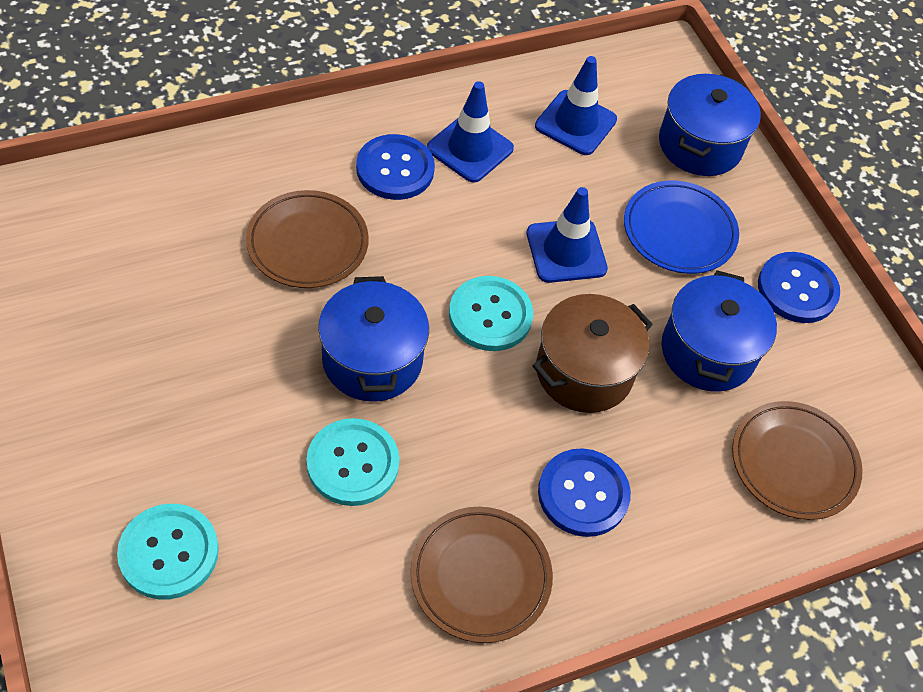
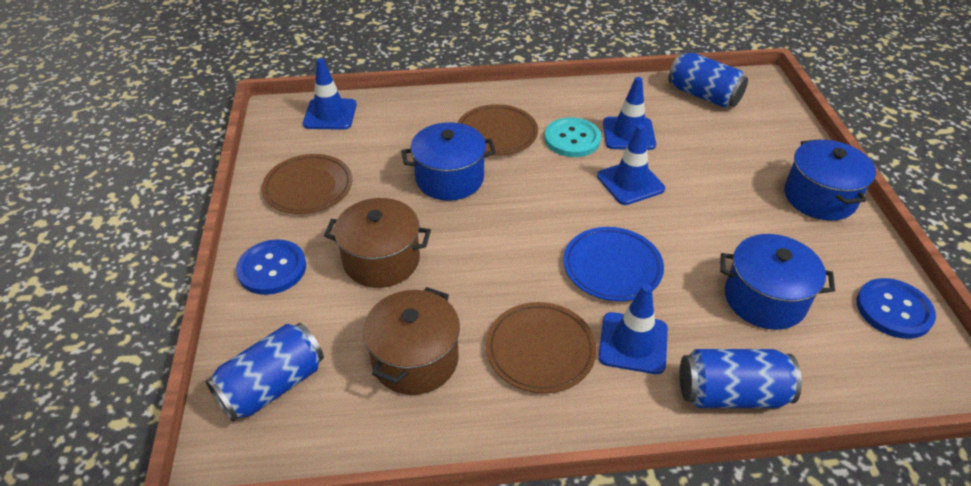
blue button: [356,134,435,200] [538,448,631,537] [758,252,840,323] = 3 -> [236,239,306,295] [856,278,936,339] = 2
blue can: none = 0 -> [205,323,324,422] [668,52,748,108] [680,349,802,408] = 3
blue traffic cone: [427,81,514,183] [526,187,608,283] [535,56,617,155] = 3 -> [303,58,357,130] [597,124,665,205] [598,284,668,374] [603,77,656,150] = 4
brown pot: [533,294,653,413] = 1 -> [324,198,431,288] [363,287,460,395] = 2
turquoise button: [117,504,219,599] [306,418,399,506] [449,276,533,351] = 3 -> [544,117,601,157] = 1

